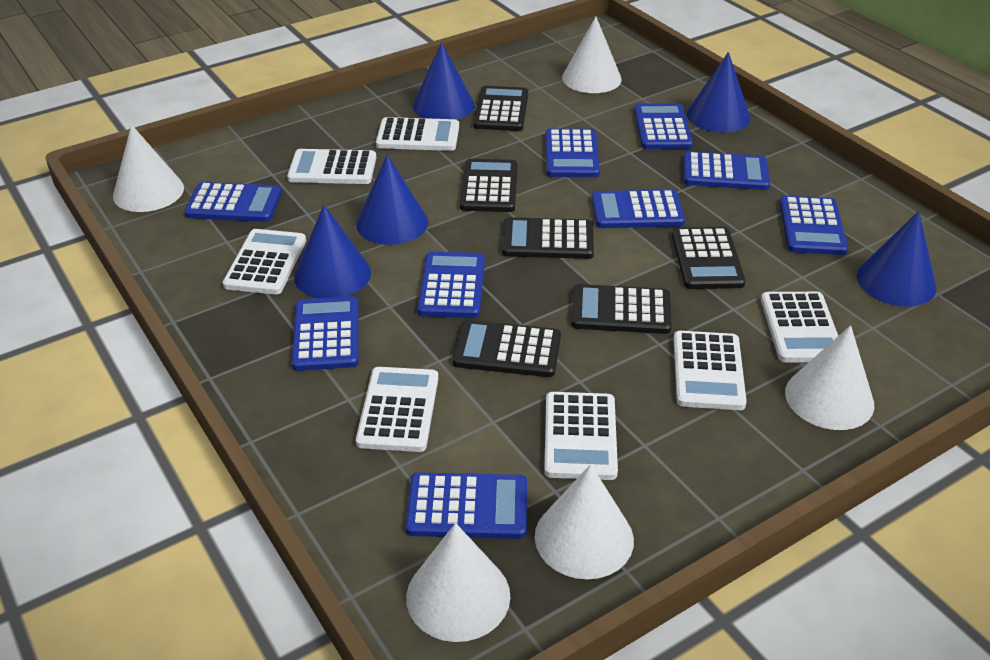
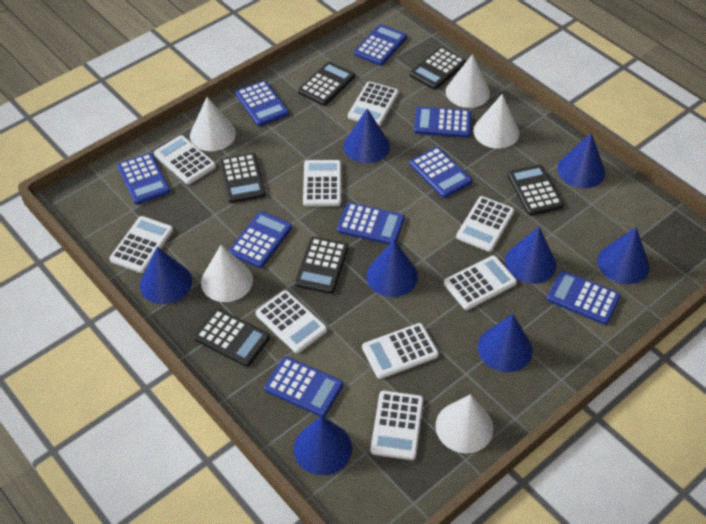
blue cone: [294,205,371,298] [356,155,428,245] [413,42,474,120] [687,52,750,133] [857,211,937,307] = 5 -> [140,247,192,304] [294,416,352,475] [343,108,390,163] [366,240,418,297] [478,314,533,372] [505,227,556,284] [557,133,605,188] [597,227,649,284] = 8
white calculator: [223,229,306,294] [287,149,376,184] [356,367,438,452] [376,117,459,151] [544,392,618,480] [673,331,747,410] [761,292,838,362] = 7 -> [109,216,173,273] [154,135,216,184] [256,290,327,353] [303,160,341,206] [348,81,399,127] [362,323,439,379] [371,391,423,460] [444,256,517,310] [456,196,514,252] = 9

